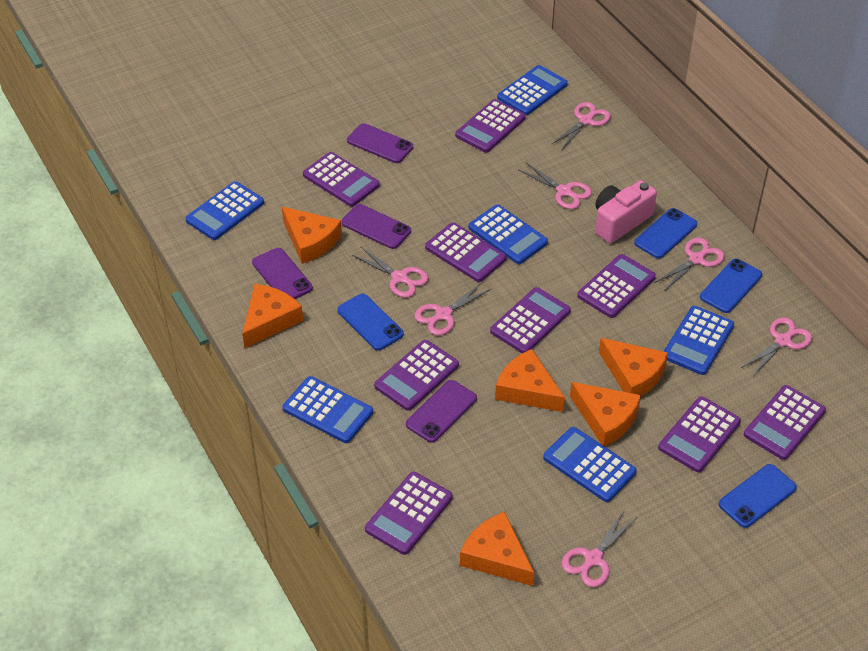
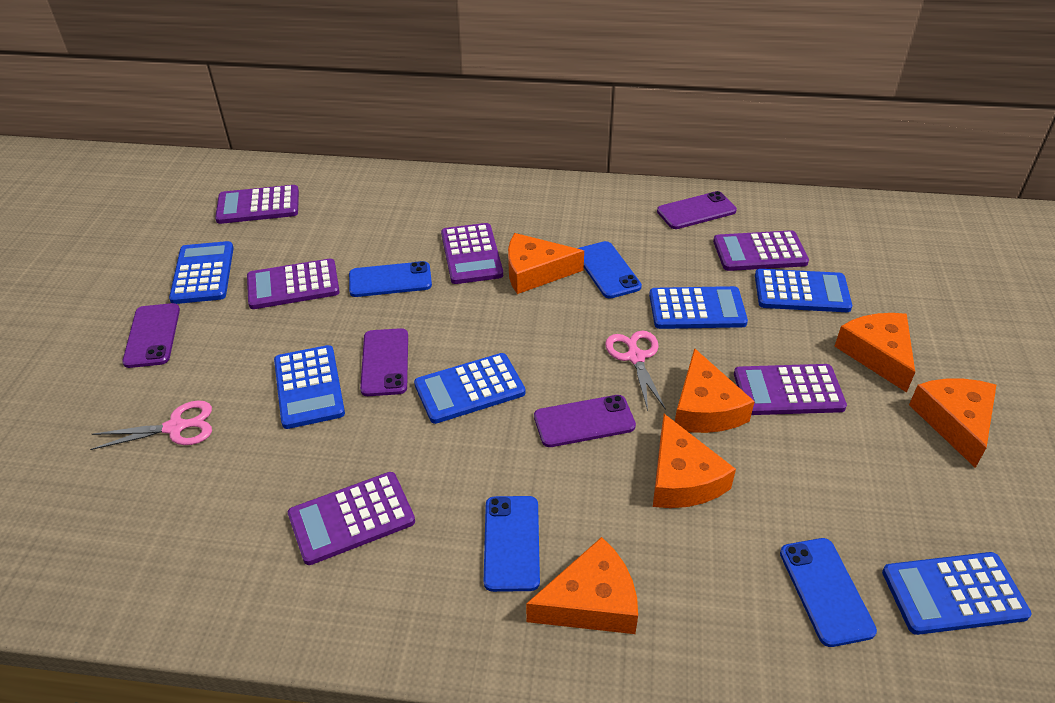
pink camera: [595,180,657,243] = 1 -> none = 0
pink scissors: [352,246,429,298] [414,282,491,335] [518,163,592,209] [552,102,611,151] [562,511,636,587] [654,238,725,290] [741,317,812,377] = 7 -> [90,400,212,450] [605,331,666,411] = 2
purple calculator: [303,152,380,207] [365,472,453,555] [374,340,459,411] [425,223,507,282] [455,99,526,153] [490,287,571,353] [577,254,656,318] [658,396,741,472] [744,385,826,460] = 9 -> [215,185,299,224] [247,259,340,309] [288,472,415,565] [441,223,503,284] [713,230,809,271] [734,364,847,415] = 6

